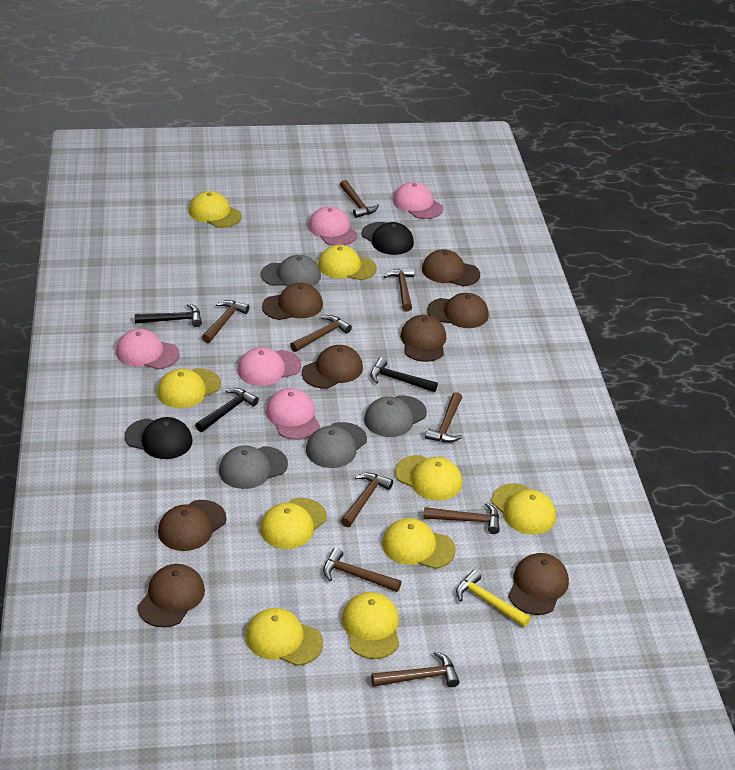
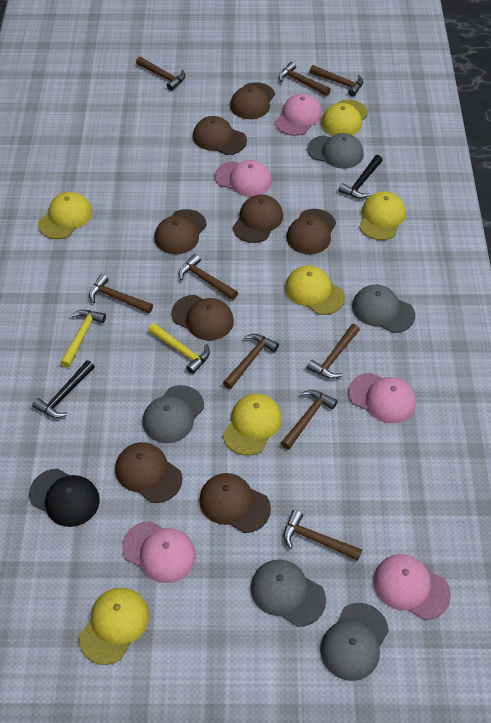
black cap: [124,417,193,459] [362,222,414,255] = 2 -> [29,469,100,527] = 1
black hammer: [135,304,202,327] [195,388,259,432] [370,358,438,392] = 3 -> [32,360,95,418] [338,155,383,199] = 2
grey cap: [219,446,288,489] [261,255,321,287] [306,422,367,468] [364,395,427,437] = 4 -> [143,385,204,443] [251,560,326,627] [307,133,364,169] [320,603,389,681] [352,284,415,333] = 5
yellow cap: [157,368,221,408] [189,191,242,228] [246,608,323,666] [260,498,327,549] [318,245,377,280] [342,592,399,659] [382,518,456,569] [395,455,462,500] [492,483,556,534] = 9 -> [38,192,92,239] [79,587,149,665] [223,394,282,455] [285,265,345,315] [321,100,368,136] [359,191,406,240] = 6
yellow hammer: [456,570,531,627] = 1 -> [60,310,106,368] [148,323,210,374] = 2

